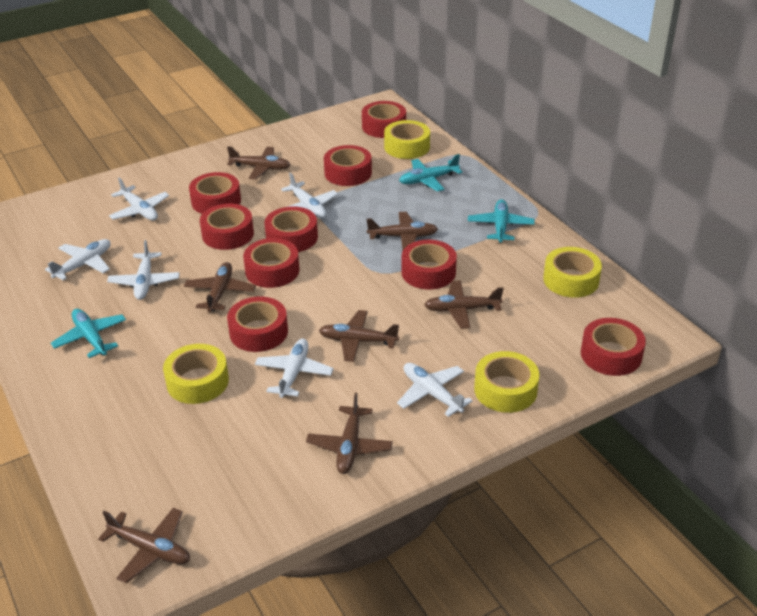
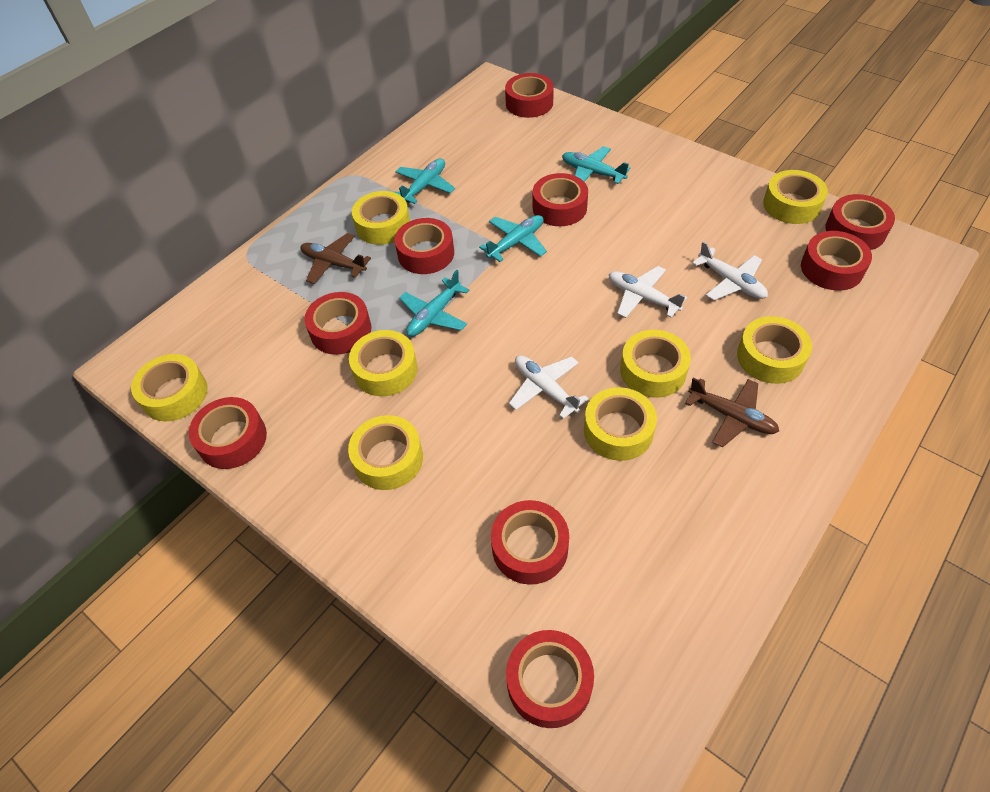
brown plane: [98,508,190,584] [184,262,256,312] [227,146,291,180] [306,393,393,474] [319,310,399,362] [367,212,438,251] [424,281,504,329] = 7 -> [301,233,371,284] [685,377,779,448] = 2
turquoise plane: [51,309,126,358] [399,154,462,192] [468,199,534,243] = 3 -> [394,158,455,204] [399,270,470,336] [479,215,547,262] [562,146,630,184] = 4
white plane: [45,239,111,280] [107,240,180,300] [109,177,169,221] [255,339,333,398] [281,172,338,218] [397,363,473,417] = 6 -> [509,355,589,419] [609,266,687,318] [692,241,768,300] = 3
yellow tape: [163,344,229,404] [384,120,430,159] [474,351,539,413] [543,247,602,298] = 4 -> [131,354,207,422] [348,415,423,490] [349,330,418,396] [352,191,410,245] [584,387,657,461] [620,330,691,398] [737,316,812,384] [763,170,828,224] = 8

